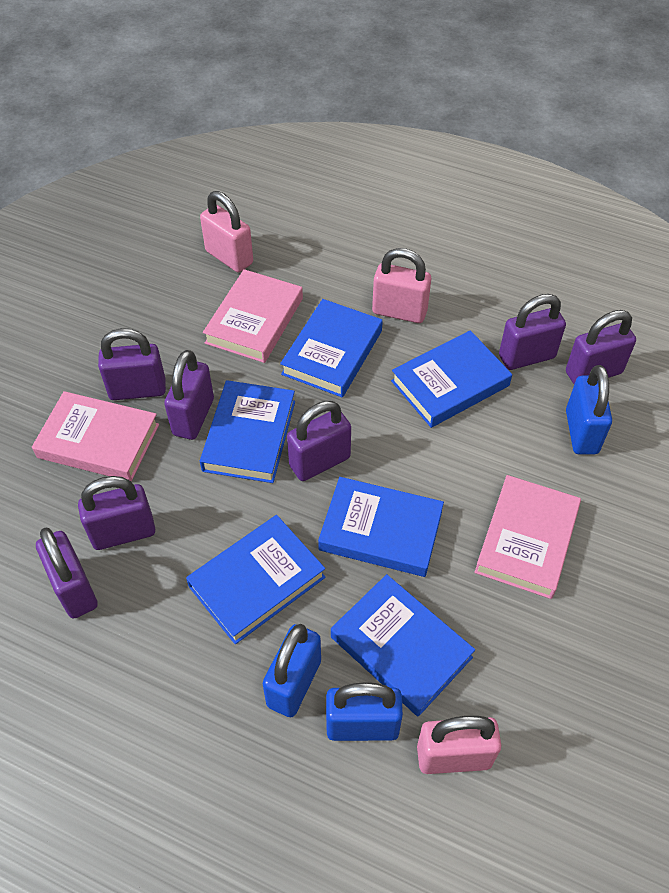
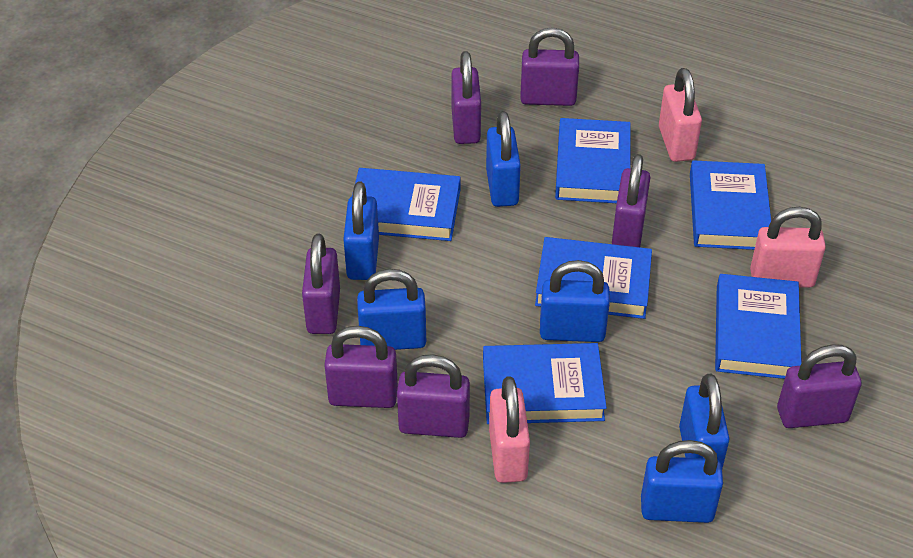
blue padlock: [263,624,321,717] [326,682,403,741] [566,365,612,454] = 3 -> [343,182,379,280] [357,269,426,350] [486,111,521,207] [540,260,610,342] [641,440,723,523] [679,374,730,468] = 6
pink book: [32,391,159,481] [203,269,303,363] [475,475,581,599] = 3 -> none = 0

